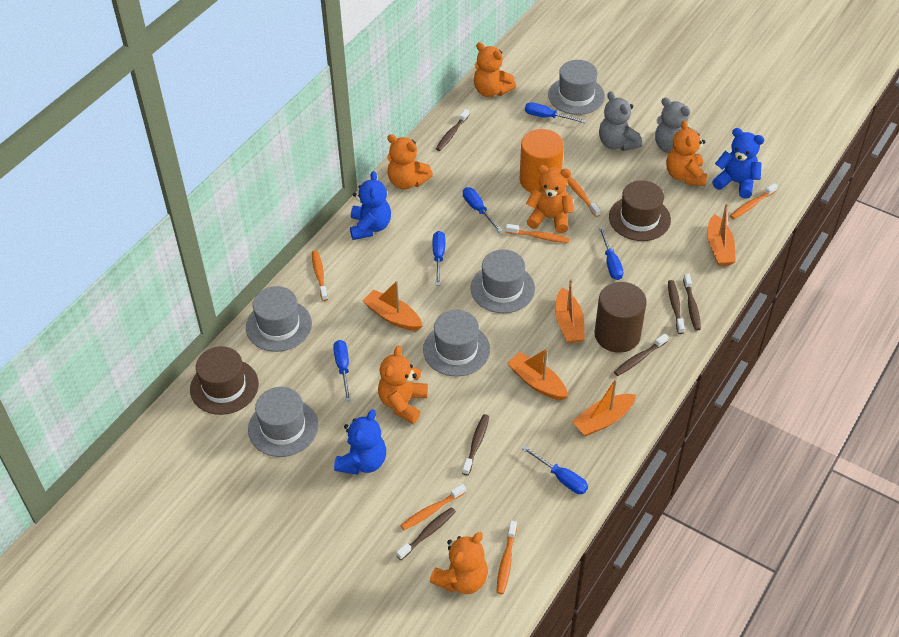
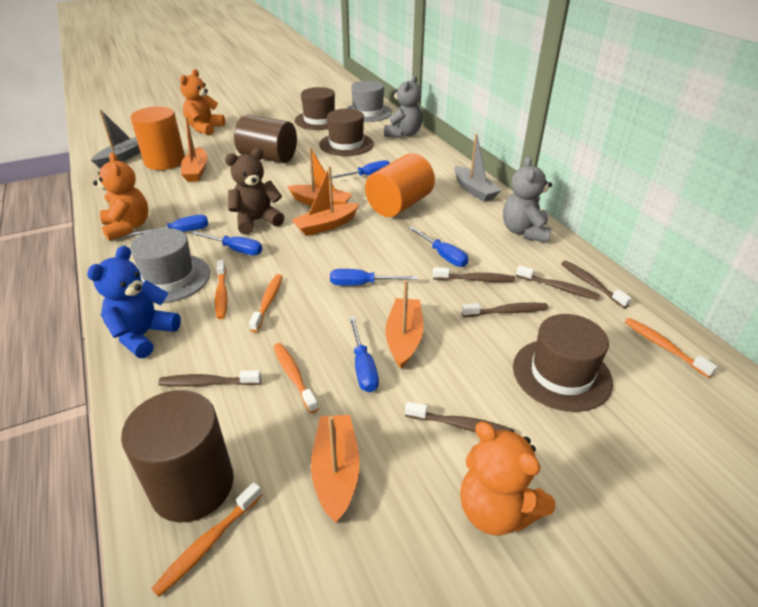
blue teddy bear: [334,409,386,475] [350,171,391,240] [712,128,765,199] = 3 -> [87,245,181,358] = 1
brown cylinder: [595,282,647,353] = 1 -> [121,390,234,522] [234,115,297,163] = 2
brown hat: [190,346,259,415] [609,180,671,241] = 2 -> [295,87,335,130] [319,109,374,156] [513,314,613,412] = 3
brown teddy bear: none = 0 -> [225,148,284,235] = 1
grey boat: none = 0 -> [91,110,140,168] [454,134,501,202] = 2
grey hat: [246,286,312,352] [248,387,318,457] [423,310,490,377] [470,249,535,313] [548,60,605,115] = 5 -> [130,228,210,303] [346,80,392,122] = 2
orange cylinder: [519,129,564,193] = 1 -> [131,106,185,170] [365,153,435,217] = 2
orange teddy bear: [378,346,428,423] [387,134,433,190] [430,532,488,594] [474,42,516,97] [526,165,574,233] [666,120,707,186] = 6 -> [93,152,148,241] [180,69,225,135] [460,421,555,536] = 3
orange toothbrush: [312,250,328,301] [400,484,466,530] [496,521,517,594] [506,224,569,243] [567,176,601,217] [730,183,778,219] = 6 -> [151,482,262,597] [215,260,227,319] [249,274,283,332] [273,343,319,413] [625,318,718,378] = 5

